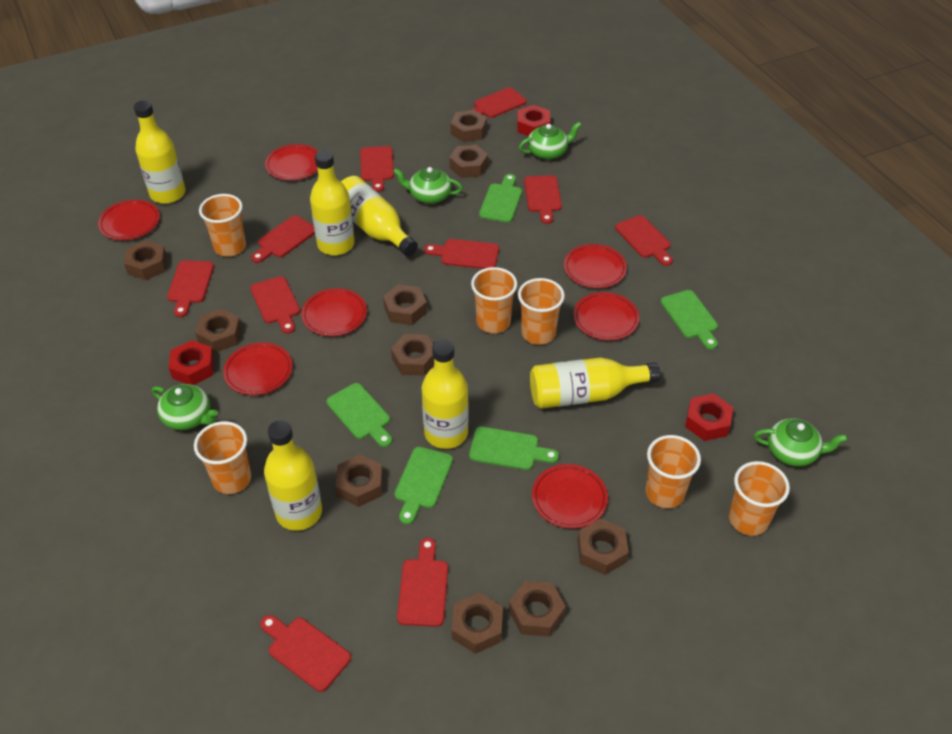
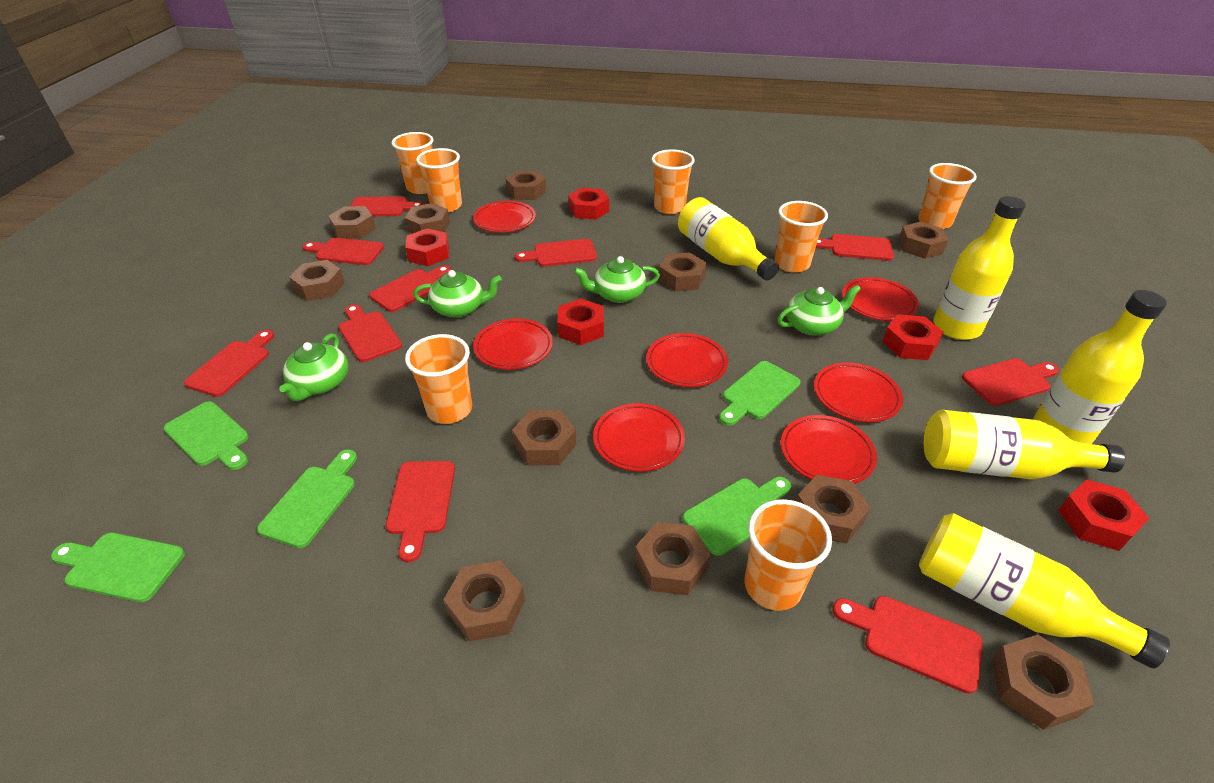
brown nut: [124,240,167,280] [195,309,242,353] [335,454,383,507] [383,284,427,325] [391,334,434,376] [449,145,488,178] [451,110,487,142] [452,592,503,654] [509,581,566,637] [577,518,629,575] = 10 -> [289,260,345,301] [329,206,376,239] [405,203,450,234] [444,561,525,642] [505,171,546,200] [512,410,576,465] [635,522,711,595] [659,252,707,292] [796,475,871,544] [898,222,948,259] [992,635,1094,730] = 11
orange cup: [194,421,251,494] [199,194,246,257] [471,267,517,333] [518,278,565,345] [645,435,701,508] [729,461,790,536] = 6 -> [391,132,433,194] [405,334,472,424] [416,148,462,212] [652,149,695,214] [745,499,832,611] [775,201,828,273] [918,163,977,229] = 7
red nut: [169,340,214,385] [517,105,550,136] [685,394,733,441] = 3 -> [405,228,449,266] [557,299,604,345] [568,188,609,220] [882,314,943,360] [1058,479,1149,551] = 5
yellow bottle: [134,100,186,204] [264,420,322,531] [310,150,355,255] [341,176,418,256] [421,339,469,449] [530,357,660,409] = 6 -> [678,197,779,280] [919,513,1170,668] [924,409,1125,479] [933,196,1026,340] [1034,290,1167,444] = 5

